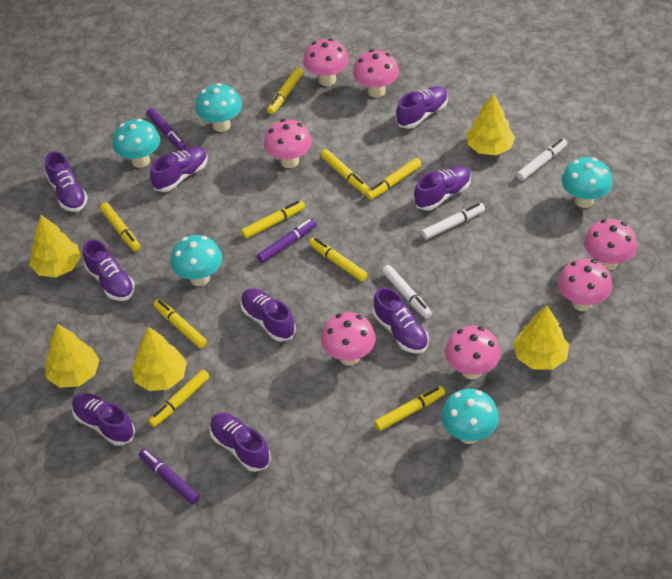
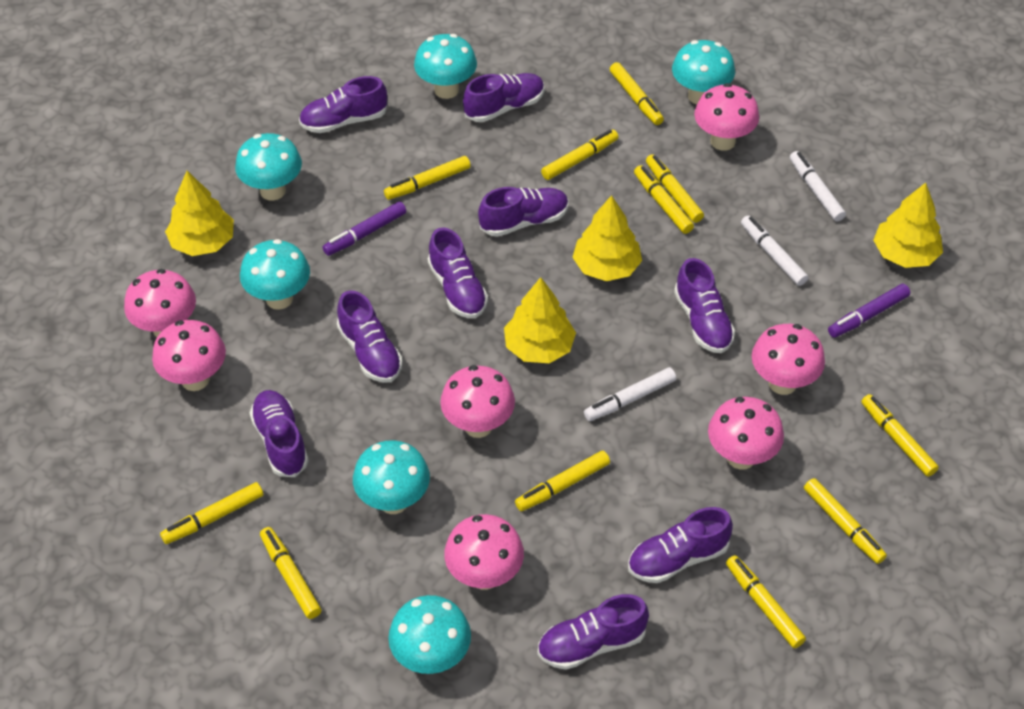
purple marker: [139,448,200,504] [146,108,186,151] [257,219,316,263] = 3 -> [323,201,406,256] [828,284,910,338] = 2
turquoise mushroom: [113,119,160,168] [170,235,222,286] [195,83,242,132] [441,389,499,444] [562,157,612,208] = 5 -> [235,133,302,201] [240,239,310,310] [353,440,430,514] [388,595,471,674] [414,34,477,99] [672,40,735,104] = 6
yellow marker: [100,202,140,251] [148,370,210,427] [153,299,207,348] [241,201,305,239] [267,68,303,114] [309,237,367,281] [321,149,369,194] [366,158,422,200] [374,386,445,431] = 9 -> [160,482,263,544] [260,527,321,619] [384,156,471,200] [515,451,610,511] [541,130,618,180] [610,62,664,125] [634,165,694,234] [646,154,704,223] [726,555,806,648] [804,478,887,564] [861,394,939,477] = 11
yellow tree: [29,215,81,277] [45,324,99,388] [132,327,187,391] [467,93,515,155] [513,305,569,370] = 5 -> [165,171,234,256] [504,277,576,363] [572,195,642,281] [873,183,943,268] = 4

